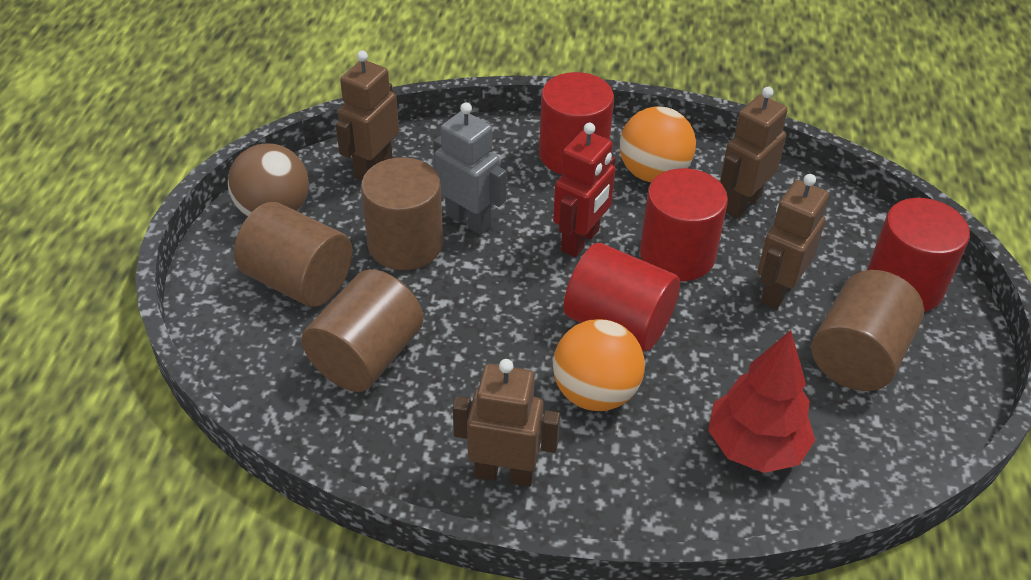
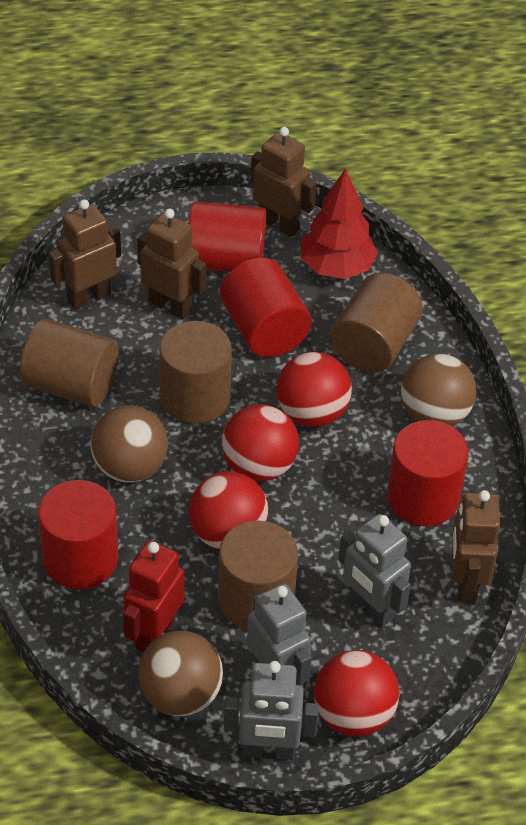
brown ball: [228,143,309,217] = 1 -> [90,405,168,483] [138,631,223,716] [401,354,476,426] = 3
grey robot: [434,103,507,235] = 1 -> [224,661,319,760] [247,584,312,685] [339,514,411,627] = 3
orange ball: [553,319,645,411] [620,106,696,182] = 2 -> none = 0
red ball: none = 0 -> [189,471,268,550] [222,404,299,482] [276,352,352,427] [314,650,400,737] = 4

